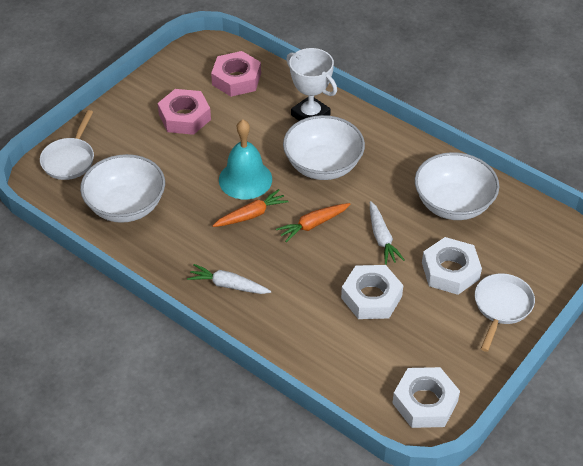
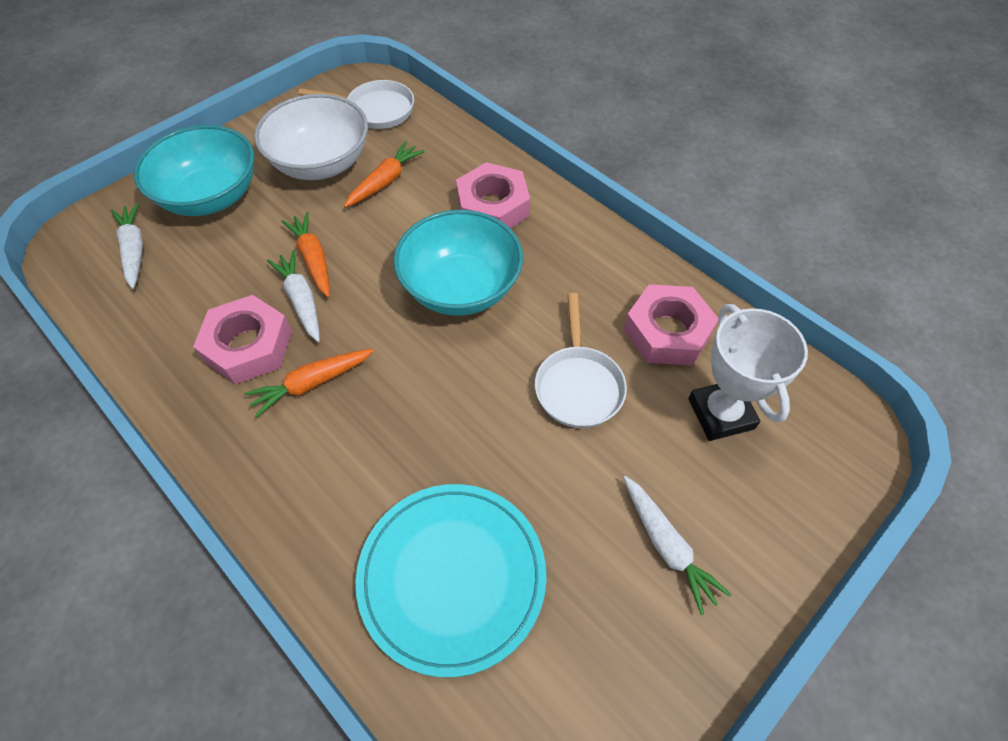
orange carrot: [212,189,289,227] [276,203,350,242] = 2 -> [244,349,374,418] [281,212,330,298] [344,141,425,208] = 3
pink nut: [158,89,211,135] [211,51,261,97] = 2 -> [193,295,292,385] [456,162,530,228] [624,284,719,365] = 3
turquoise bell: [219,120,272,199] = 1 -> none = 0
turquoise bowl: none = 0 -> [134,125,254,216] [393,210,523,316] = 2
turquoise plate: none = 0 -> [356,484,546,677] = 1
white bowl: [80,154,165,223] [283,115,365,180] [415,152,499,220] = 3 -> [254,94,368,180] = 1
white carrot: [187,264,271,294] [370,201,404,265] = 2 -> [111,203,143,289] [267,250,320,342] [623,476,732,615] = 3
white nut: [341,265,403,319] [392,367,460,428] [422,237,482,295] = 3 -> none = 0

